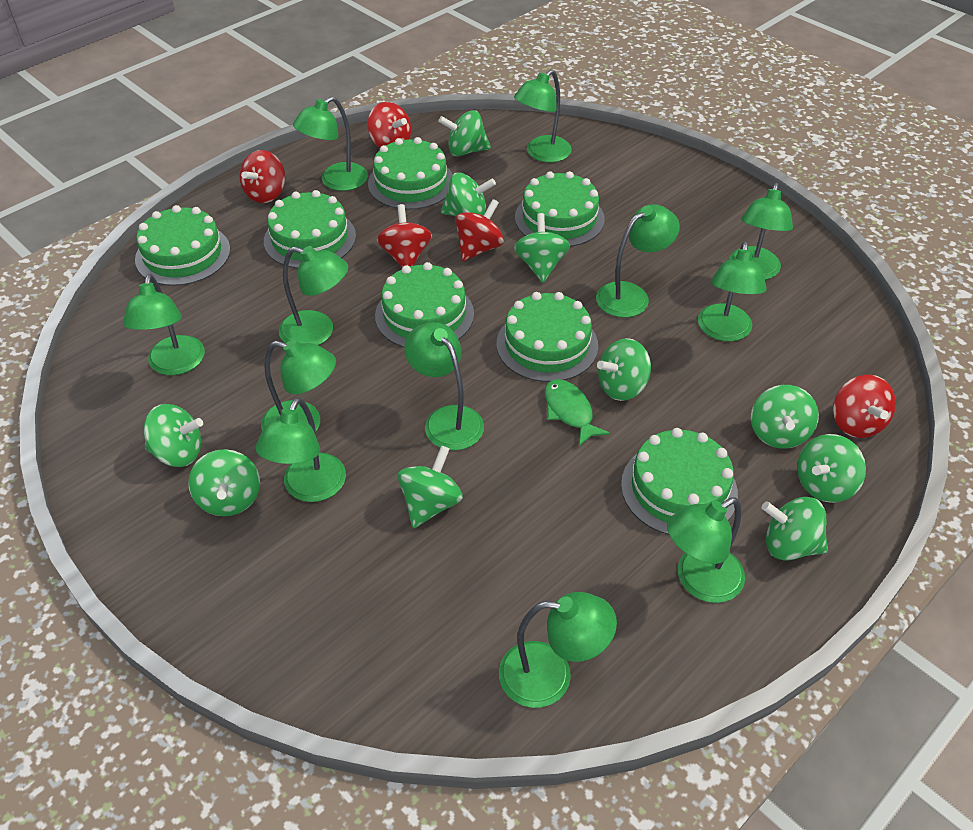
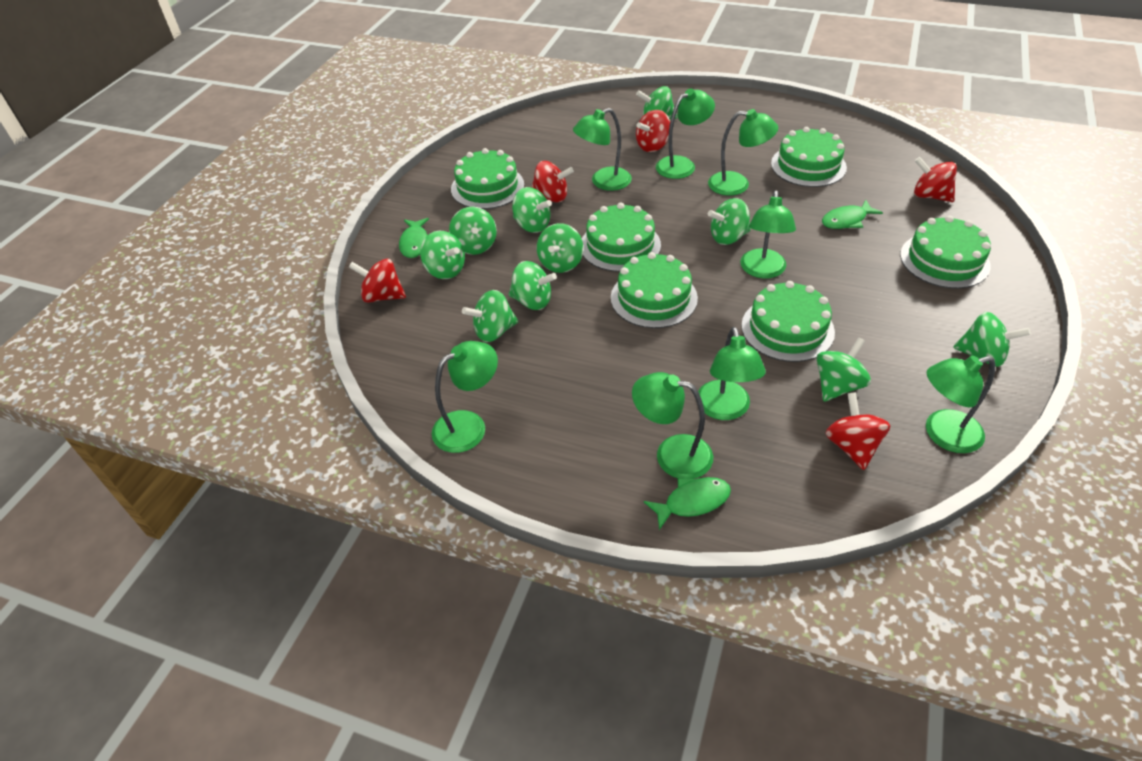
green cake: [135,205,230,286] [264,190,356,269] [368,137,453,210] [375,262,474,347] [496,292,598,382] [515,171,605,247] [621,428,738,535] = 7 -> [451,148,524,209] [582,203,661,272] [611,252,698,328] [742,281,835,362] [771,127,847,187] [900,215,991,289] = 6
green fish: [545,379,610,446] = 1 -> [399,218,429,258] [644,477,731,530] [822,200,883,229] = 3
green lamp: [123,274,205,375] [255,398,346,502] [261,340,336,431] [279,246,348,345] [293,97,368,191] [404,322,484,450] [499,592,617,708] [514,70,572,163] [596,204,680,318] [667,497,745,603] [698,241,766,342] [729,183,793,280] = 12 -> [432,341,498,453] [573,108,632,191] [632,372,713,479] [656,89,715,179] [698,327,766,420] [708,109,778,196] [740,191,796,278] [926,356,995,453] = 8

